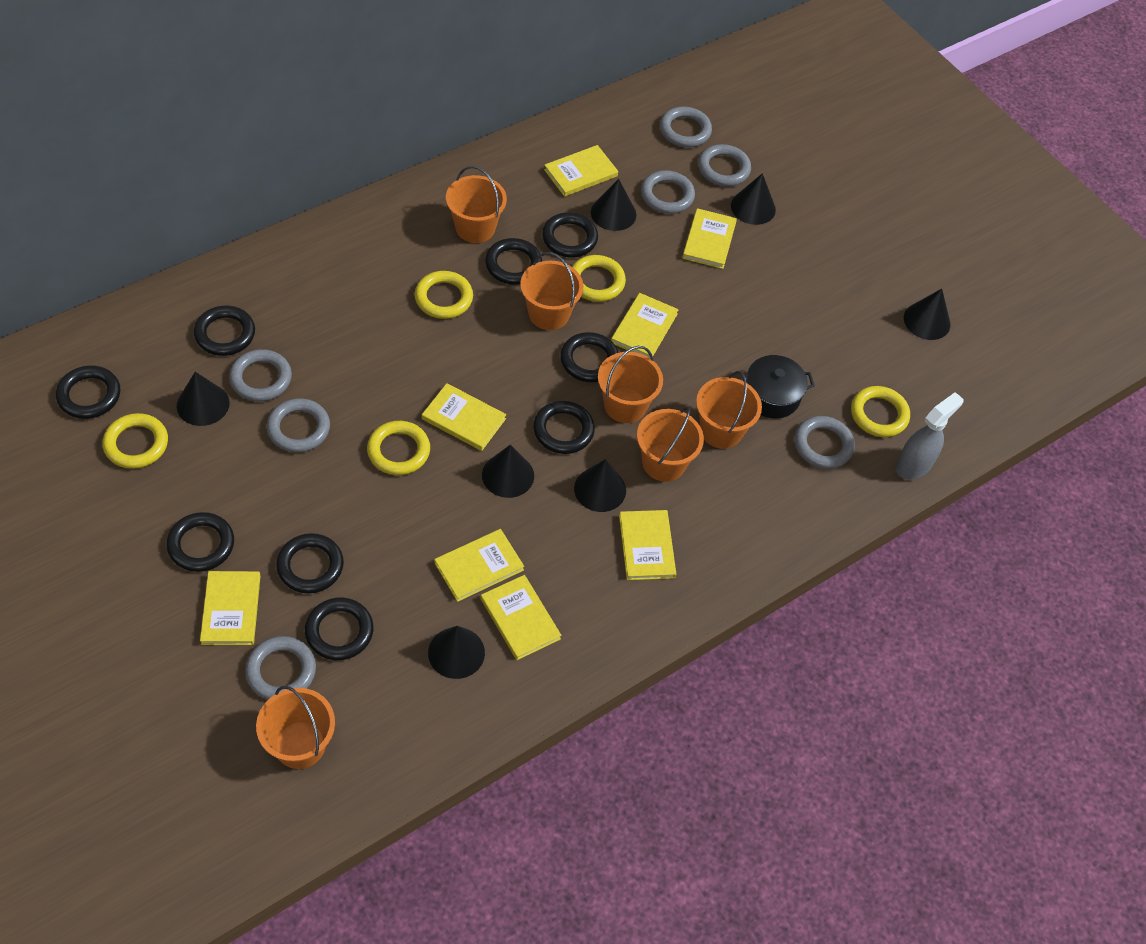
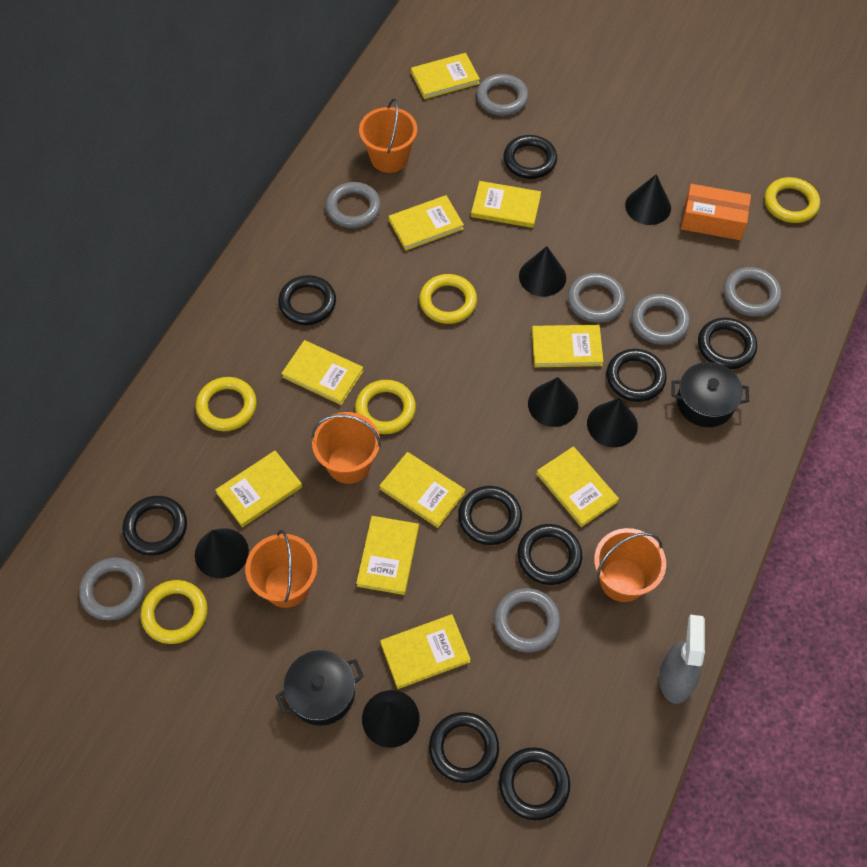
black cone: [177,372,230,426] [428,626,485,679] [482,445,534,498] [574,459,626,512] [591,179,636,231] [731,173,776,225] [904,289,951,340] = 7 -> [195,528,249,578] [362,690,420,748] [519,246,566,297] [528,377,578,427] [587,398,638,447] [625,174,671,225] = 6
black pot: [739,355,815,419] = 1 -> [276,650,364,726] [671,362,749,427] = 2
orange box: none = 0 -> [681,184,751,240] = 1
orange bucket: [256,686,335,769] [446,166,507,243] [520,252,583,330] [598,346,663,423] [637,407,704,482] [696,371,762,449] = 6 -> [245,530,317,608] [311,412,381,484] [359,98,417,173] [594,528,666,602] = 4
yellow book: [200,571,261,645] [422,383,506,451] [434,529,524,602] [481,575,562,660] [544,145,618,197] [611,293,679,358] [619,510,676,580] [682,208,737,269] = 8 -> [215,451,302,527] [281,340,364,405] [356,516,419,595] [379,452,466,528] [380,614,471,689] [389,195,464,251] [411,53,480,99] [471,181,541,228] [532,325,603,367] [537,446,619,527] = 10

